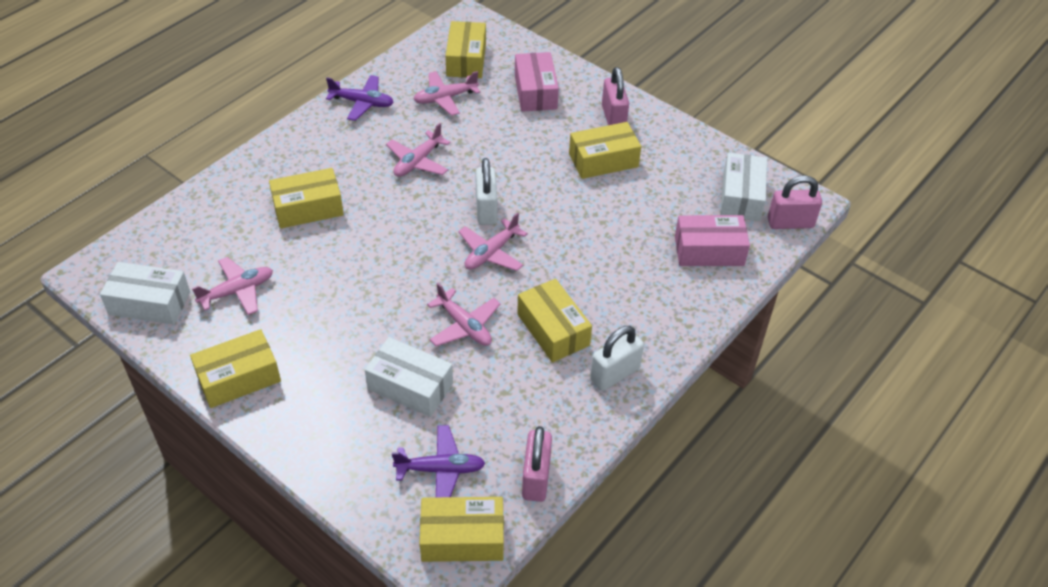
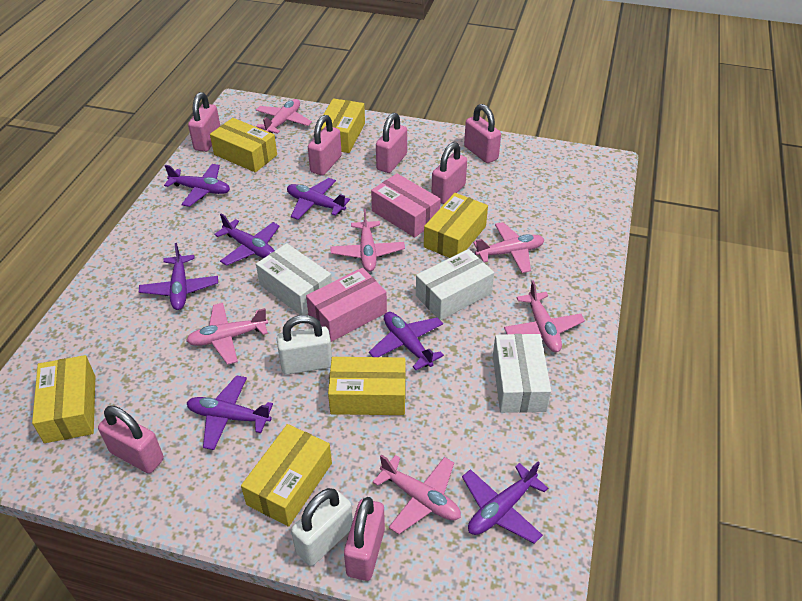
pink padlock: [522,426,552,502] [602,67,629,125] [768,175,822,229] = 3 -> [98,406,164,474] [188,92,220,152] [308,115,342,176] [344,497,385,581] [376,113,407,173] [431,142,467,204] [464,104,501,163] = 7
pink plane: [192,257,273,315] [386,123,451,177] [413,71,480,116] [427,283,501,346] [459,212,528,271] = 5 -> [186,303,268,365] [256,99,312,134] [330,209,405,272] [373,455,461,534] [473,222,545,273] [504,280,585,352] = 6
purple plane: [326,75,394,121] [392,425,485,497] = 2 -> [139,243,218,310] [164,164,230,207] [187,375,273,450] [214,213,280,266] [287,178,350,220] [369,312,444,370] [462,462,548,544] = 7

